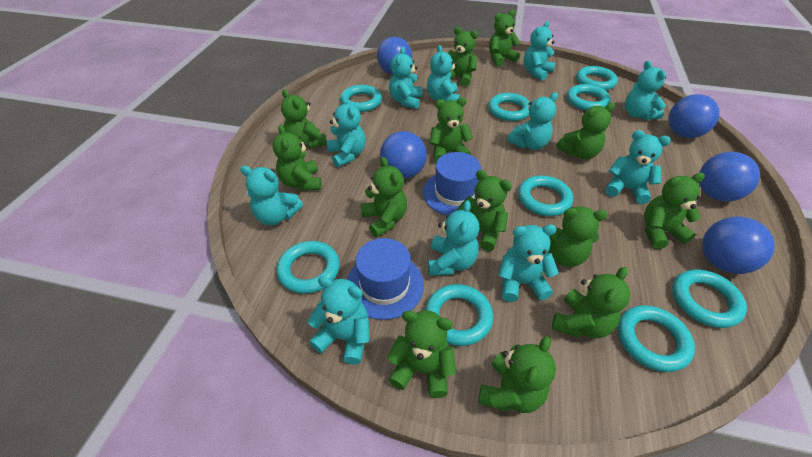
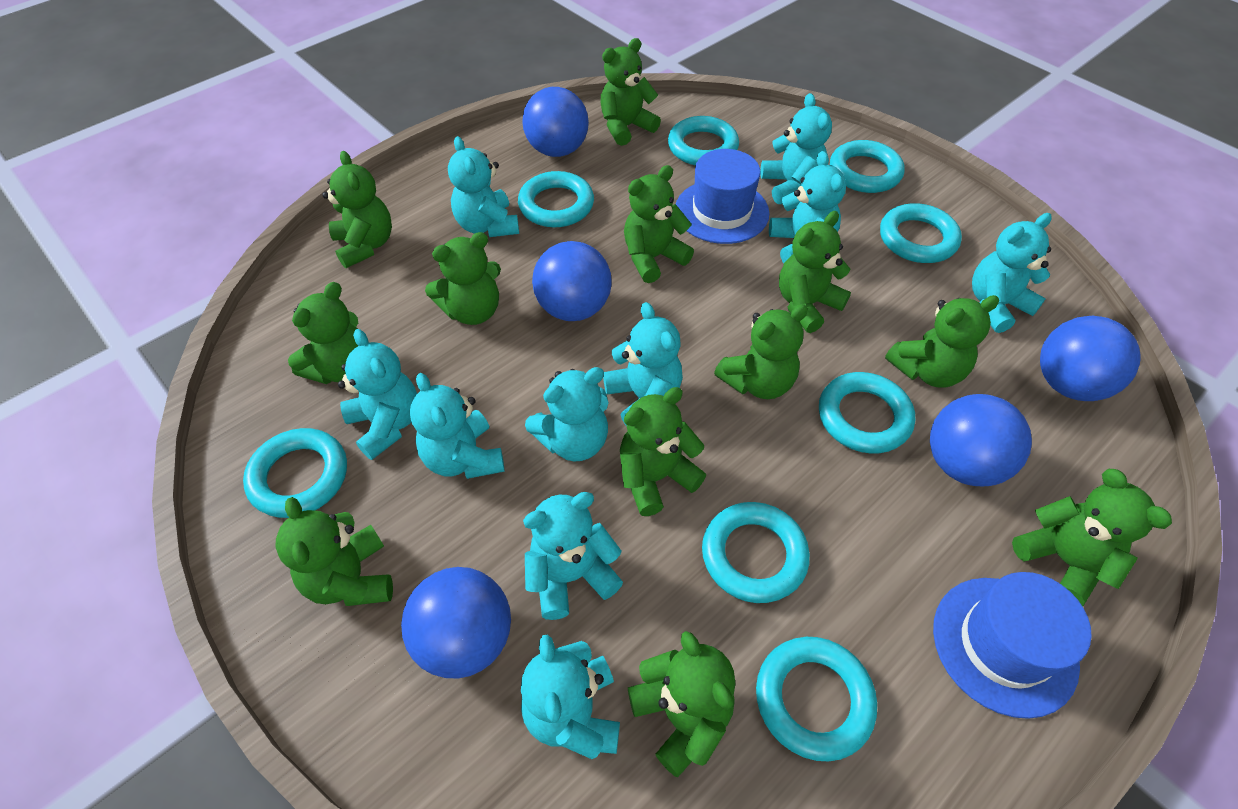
green teddy bear: [273,124,321,191] [281,89,327,149] [361,157,407,237] [387,310,456,398] [429,97,473,163] [448,27,478,87] [457,170,512,251] [478,336,556,413] [489,10,520,67] [543,207,608,267] [552,267,630,339] [556,103,615,159] [644,173,705,249] = 13 -> [275,497,393,606] [288,282,358,384] [322,151,392,268] [425,232,501,325] [600,38,661,146] [620,387,706,516] [624,165,694,283] [628,631,735,777] [714,304,808,399] [779,211,851,333] [885,295,999,388] [1012,469,1172,606] = 12
turquoise ring: [277,241,340,294] [340,85,382,112] [425,284,493,346] [488,93,530,121] [518,176,573,216] [567,84,611,110] [576,66,618,90] [618,305,695,372] [672,269,747,328] = 9 -> [243,428,347,518] [518,171,594,227] [668,116,739,166] [702,502,810,603] [756,637,877,761] [819,372,915,454] [830,140,905,193] [880,203,962,263] = 8
turquoise teddy bear: [240,166,303,225] [308,276,369,365] [327,96,366,167] [389,47,422,109] [427,45,460,102] [428,200,479,276] [498,224,559,302] [507,92,558,150] [524,21,556,81] [605,130,671,204] [625,61,666,120] = 11 -> [338,329,417,460] [410,373,505,479] [448,136,519,237] [521,634,620,759] [523,492,623,620] [525,367,609,461] [603,302,683,426] [760,93,832,204] [769,151,846,263] [972,213,1052,333] = 10

